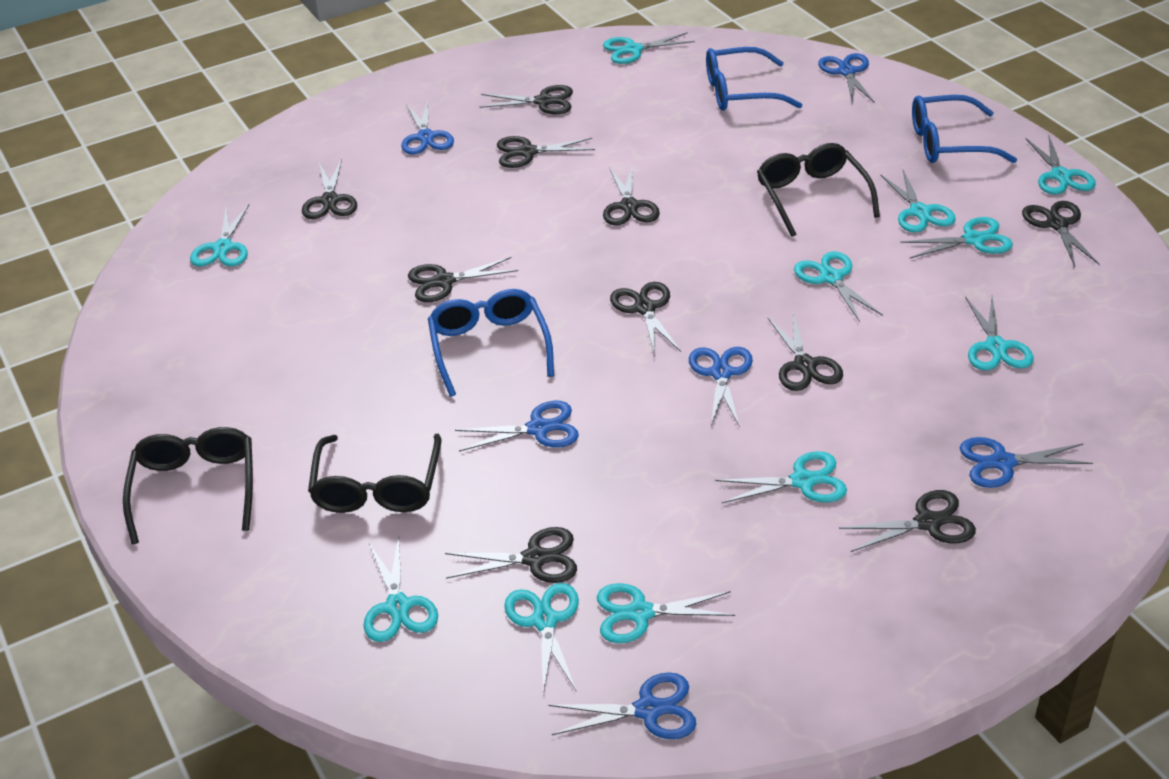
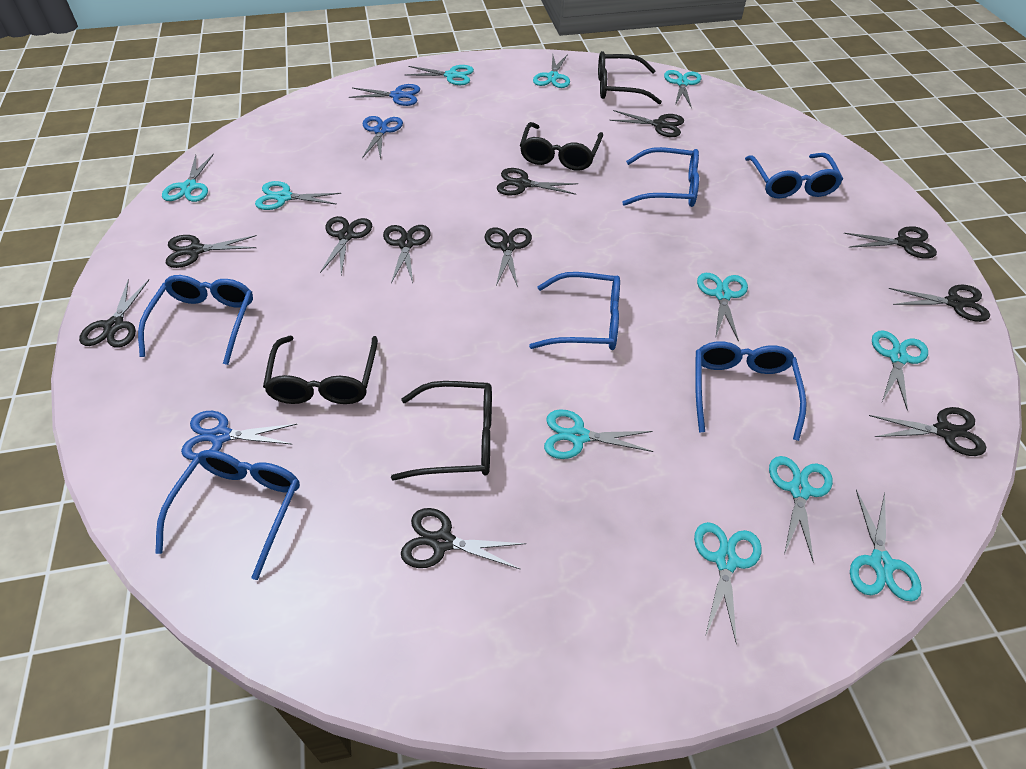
black glasses: [123,427,253,544] [308,434,442,513] [757,143,880,237] = 3 -> [263,336,378,404] [391,381,492,481] [520,122,603,171] [598,51,662,104] = 4
black scissors: [302,159,357,219] [408,257,518,302] [445,527,577,583] [479,85,573,114] [497,136,595,168] [603,164,660,225] [610,282,681,355] [767,313,843,391] [839,490,976,552] [1022,201,1100,267] = 10 -> [79,280,149,348] [166,235,257,268] [320,216,372,274] [383,225,431,283] [401,508,526,570] [485,228,532,287] [496,168,578,196] [609,110,684,137] [844,226,937,259] [869,407,986,456] [889,285,990,322] = 11
blue glasses: [428,289,554,397] [706,47,802,111] [912,95,1017,163] = 3 -> [138,275,253,365] [155,450,300,580] [529,272,620,350] [622,147,699,207] [695,341,807,441] [745,153,843,199] = 6
blue scissors: [401,100,454,155] [455,401,579,452] [548,672,696,739] [689,347,753,427] [818,53,875,103] [960,437,1093,488] = 6 -> [181,411,297,460] [349,84,420,106] [362,116,403,159] = 3

